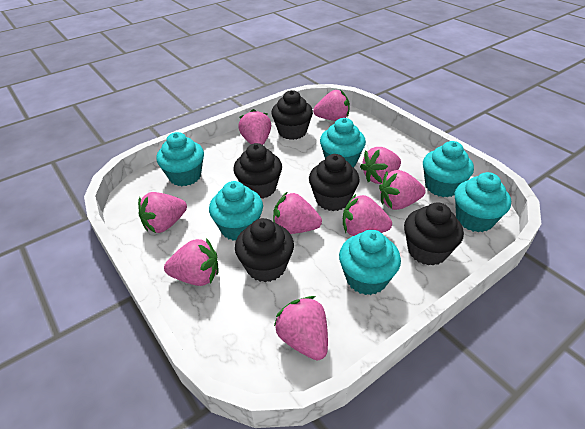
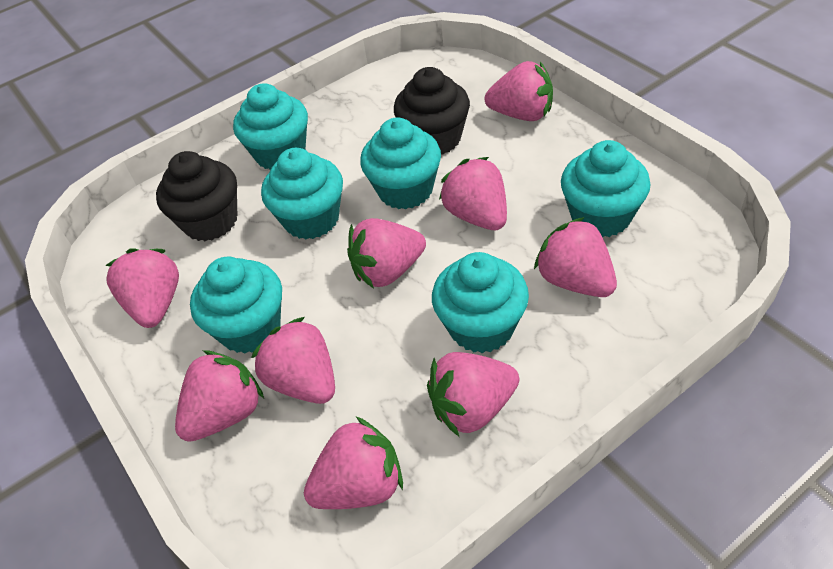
black cupcake: [233,143,282,199] [235,218,294,282] [271,90,313,140] [309,154,360,211] [404,202,464,266] = 5 -> [156,151,237,241] [394,67,470,155] = 2

